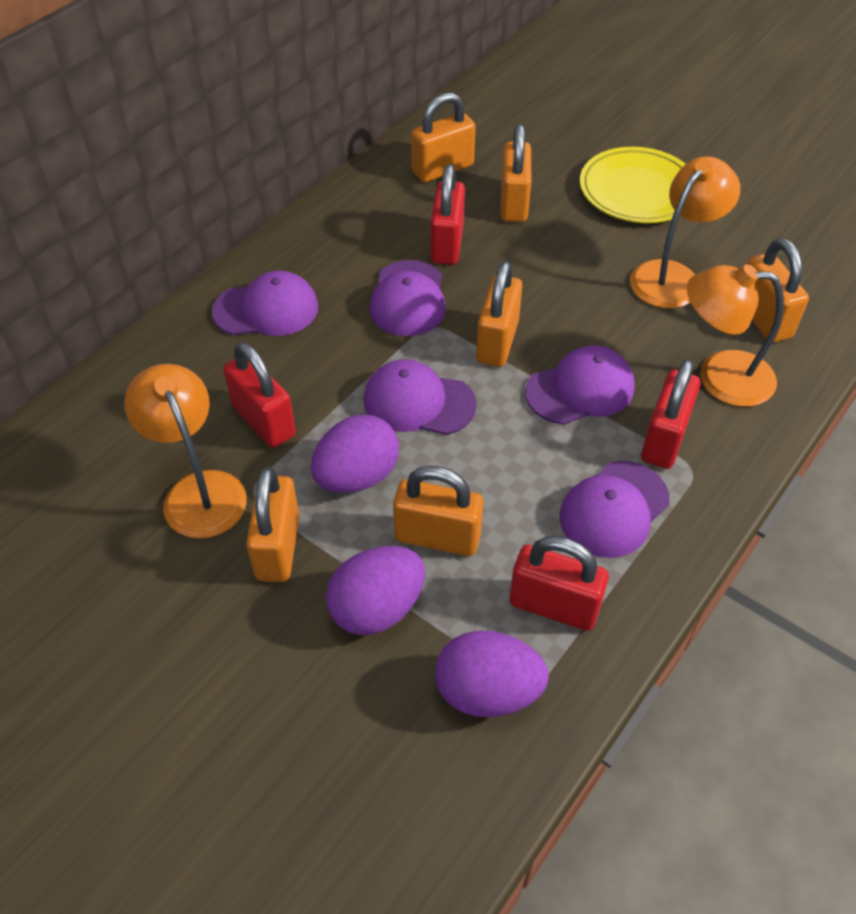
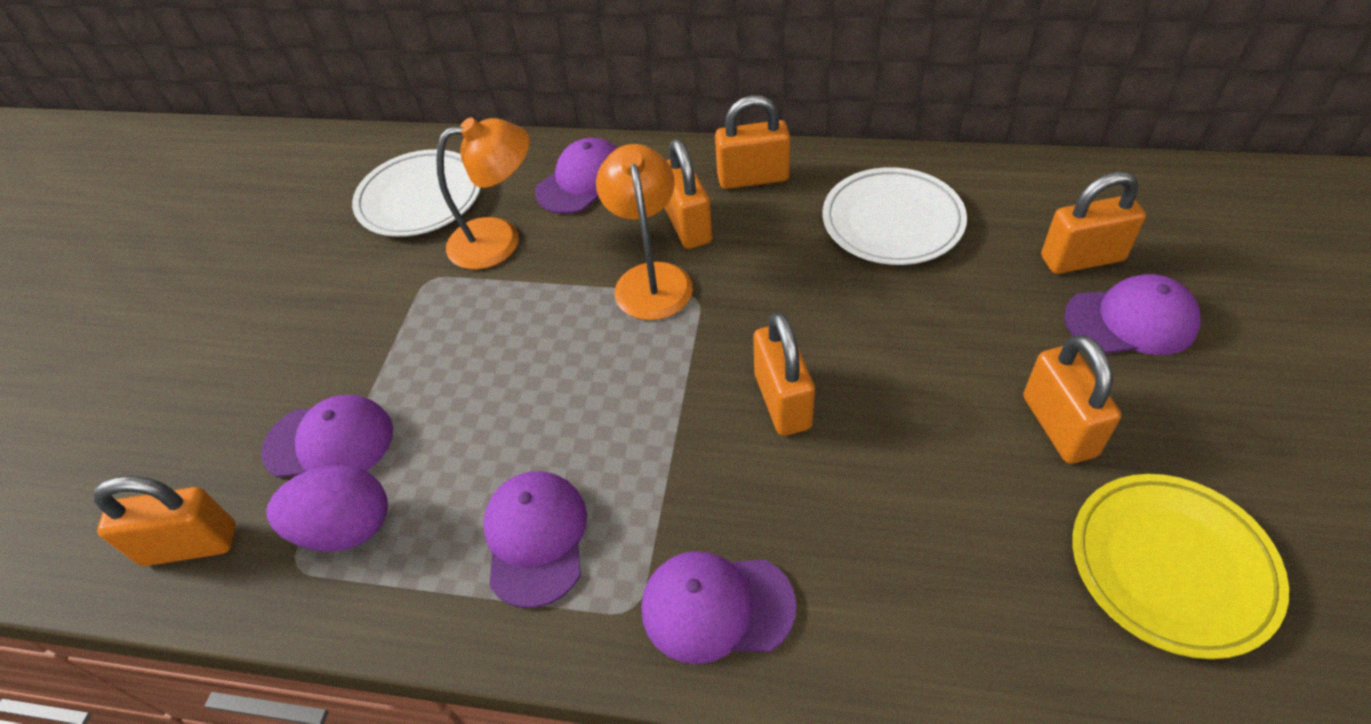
orange lamp: [124,364,247,538] [630,156,740,308] [687,264,784,407] = 3 -> [436,117,530,270] [596,144,693,320] = 2
purple egg: [311,415,399,493] [326,546,425,635] [435,631,549,717] = 3 -> [266,465,388,552] = 1
red padlock: [223,342,296,448] [430,164,465,265] [509,536,609,631] [641,359,701,469] = 4 -> none = 0
white plate: none = 0 -> [352,149,481,237] [823,167,967,265] = 2

